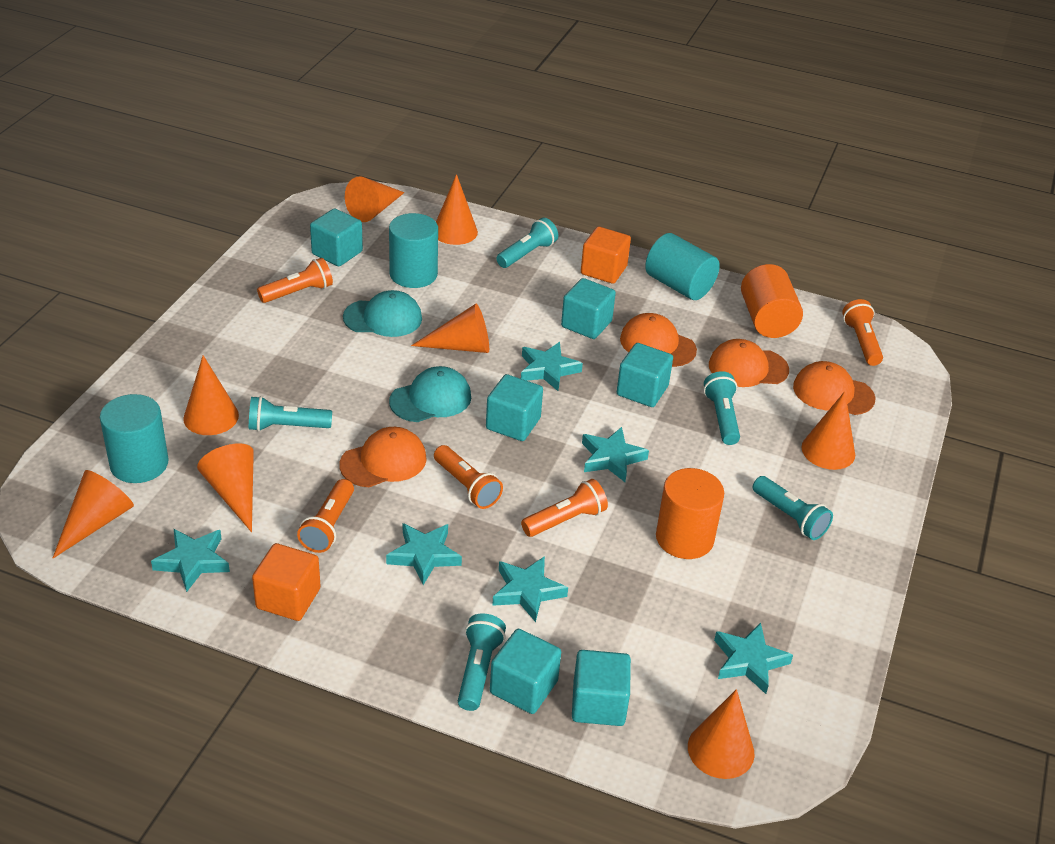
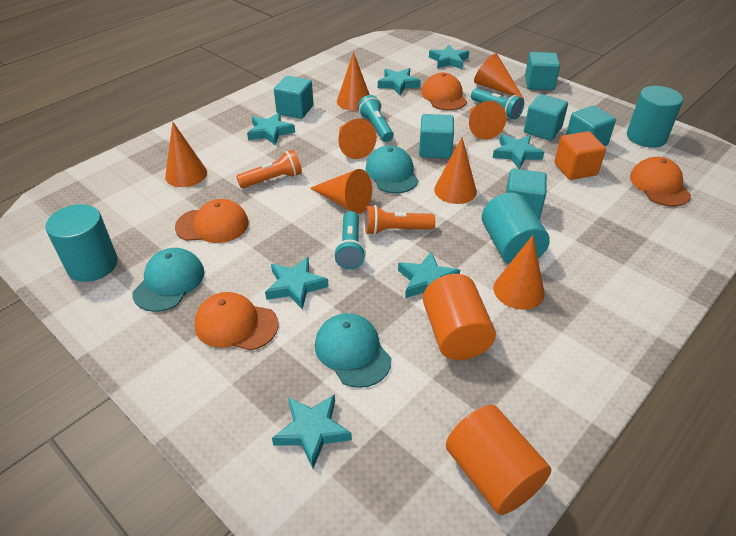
orange cube: [252,543,321,621] [581,227,631,284] = 2 -> [554,131,606,180] = 1
orange flashlight: [257,258,333,303] [297,479,354,553] [434,445,503,509] [521,479,608,537] [842,299,883,366] = 5 -> [236,150,302,188] [365,205,435,235] = 2
turquoise cap: [343,290,422,337] [389,366,471,422] = 2 -> [132,248,204,312] [315,313,391,388] [365,146,418,193] = 3
turquoise flashlight: [249,396,332,432] [458,613,506,711] [496,218,558,268] [704,371,740,445] [753,476,833,540] = 5 -> [334,211,366,269] [358,95,394,142] [471,88,524,120] = 3
turquoise star: [151,529,230,592] [386,523,462,585] [492,556,568,622] [521,342,583,391] [582,427,649,482] [714,623,793,694] = 6 -> [247,112,295,145] [265,257,329,310] [272,394,352,468] [378,68,421,95] [398,252,460,298] [429,45,469,69] [493,134,544,169] = 7

